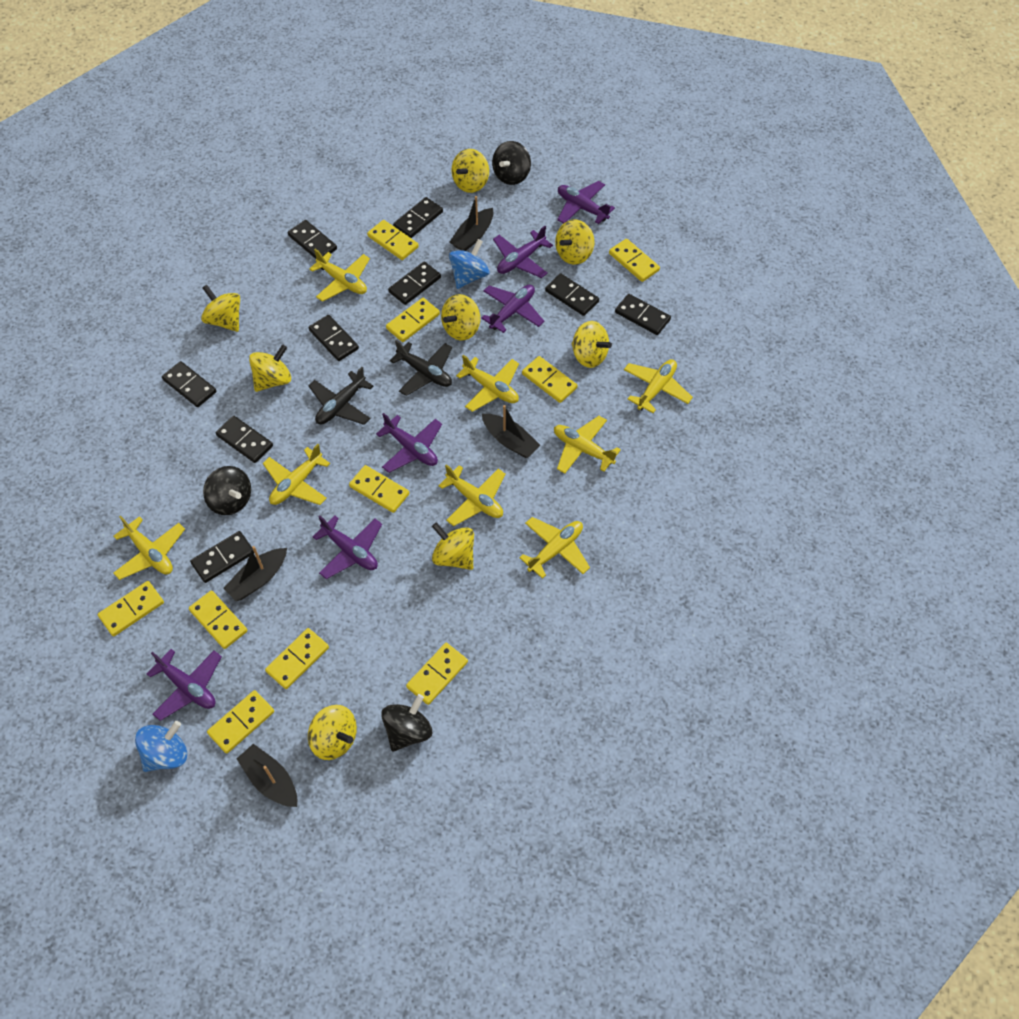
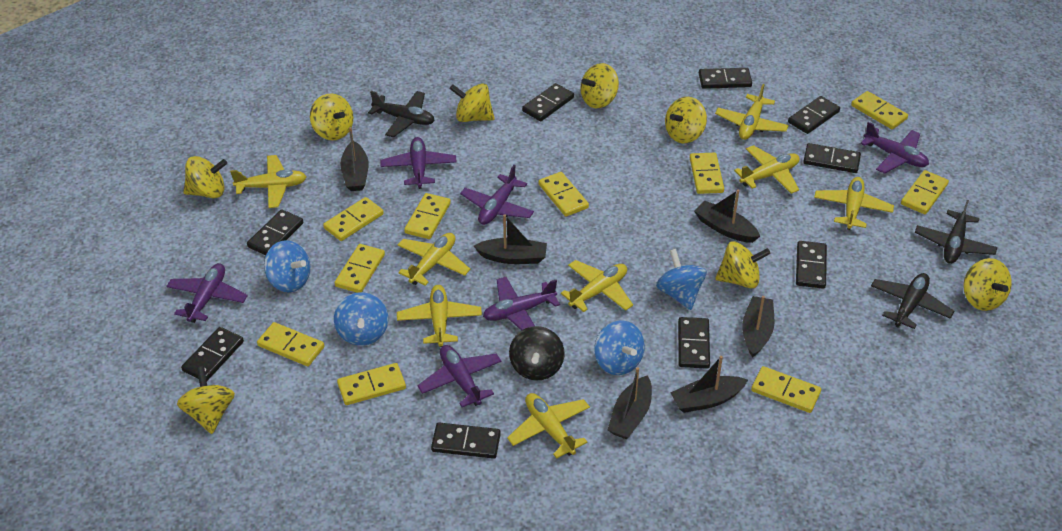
black boat: [223,546,287,601] [237,744,297,807] [450,196,494,251] [482,405,540,458] = 4 -> [340,127,369,191] [474,215,547,264] [608,367,652,439] [670,356,748,413] [694,190,760,243] [742,296,774,358] = 6
black plane: [309,367,373,425] [390,340,452,396] = 2 -> [368,91,435,137] [871,273,954,329] [915,200,998,264] = 3
black spinning top: [203,466,251,515] [381,694,432,752] [492,141,531,185] = 3 -> [509,326,565,381] = 1
blue spinning top: [135,721,187,772] [449,239,489,289] = 2 -> [264,240,310,292] [334,292,388,346] [594,321,645,375] [656,249,707,310] = 4

